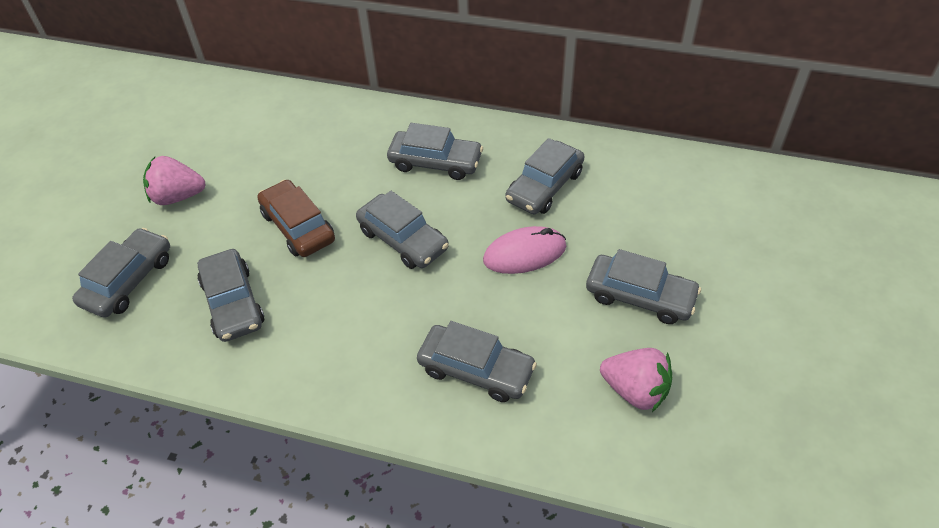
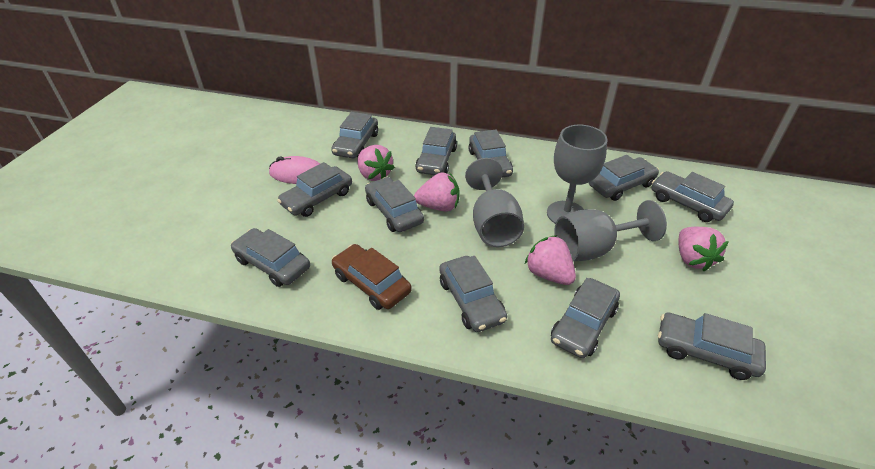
grey car: [72,228,170,318] [197,249,264,342] [356,191,449,269] [387,123,483,180] [417,321,537,402] [505,138,585,214] [586,249,701,324] = 7 -> [231,228,310,287] [277,162,352,217] [331,112,378,158] [365,177,424,232] [415,127,457,175] [439,256,507,332] [468,130,513,177] [551,278,620,358] [589,155,659,201] [652,171,734,222] [658,313,766,380] = 11
grey goblet: none = 0 -> [465,158,524,247] [547,125,608,224] [554,200,667,261] = 3
pink strawberry: [143,156,206,205] [600,348,672,412] = 2 -> [357,145,395,181] [414,173,460,211] [525,235,576,285] [678,227,729,271] = 4

